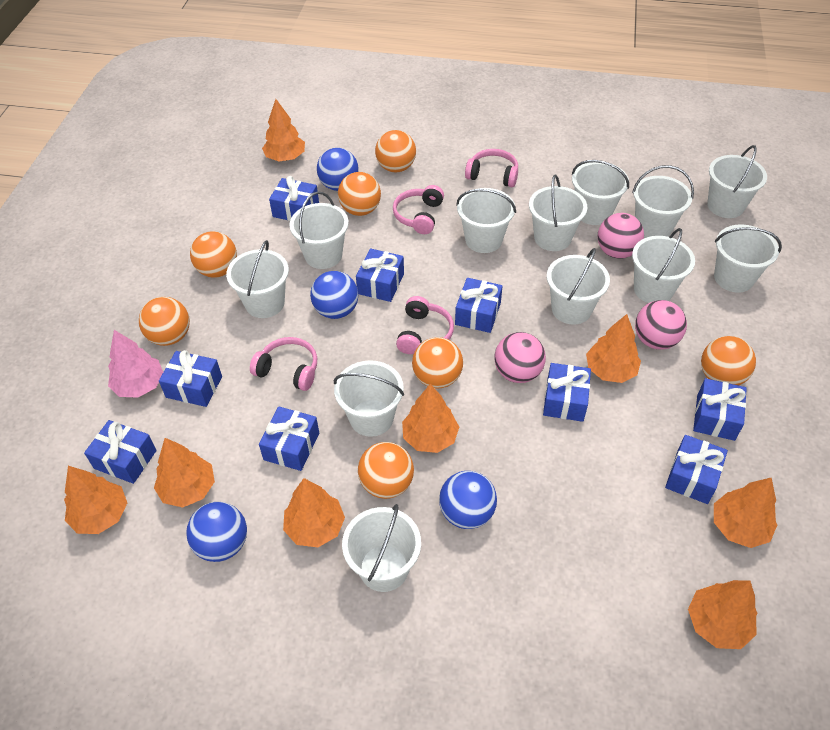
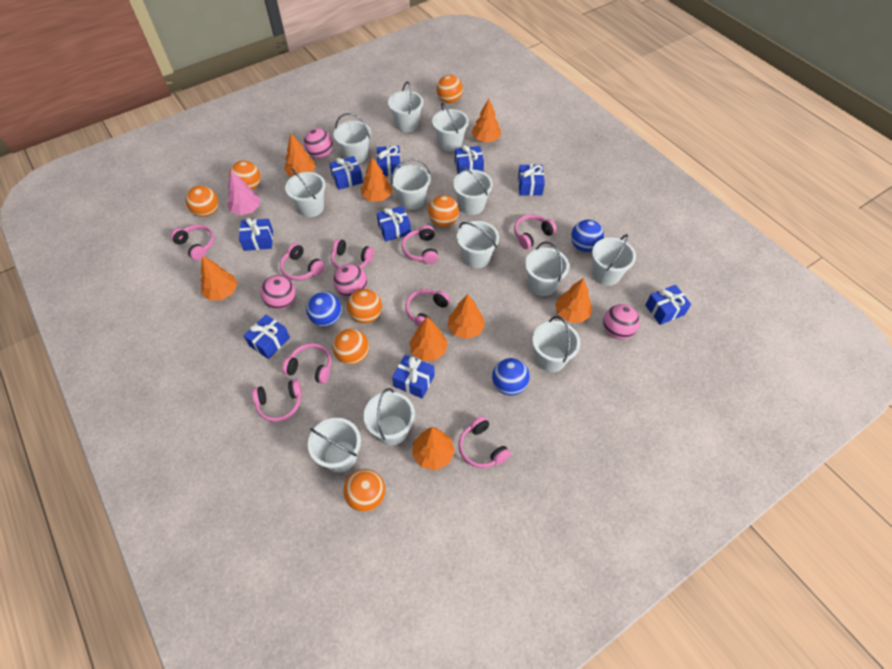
blue ball: [186,502,247,562] [310,271,358,319] [317,148,359,191] [439,471,497,529] = 4 -> [306,292,342,327] [492,358,530,396] [571,220,604,252] = 3
pink ball: [494,332,546,383] [598,213,644,259] [635,300,687,350] = 3 -> [260,275,296,309] [304,128,333,158] [333,264,367,297] [603,304,640,339] = 4
pink headphones: [250,337,317,391] [393,185,444,234] [396,296,454,354] [465,149,518,187] = 4 -> [171,225,214,261] [252,379,302,422] [280,243,325,281] [282,343,331,384] [331,239,374,269] [402,225,438,264] [405,289,450,327] [458,416,511,468] [514,214,557,249] = 9

